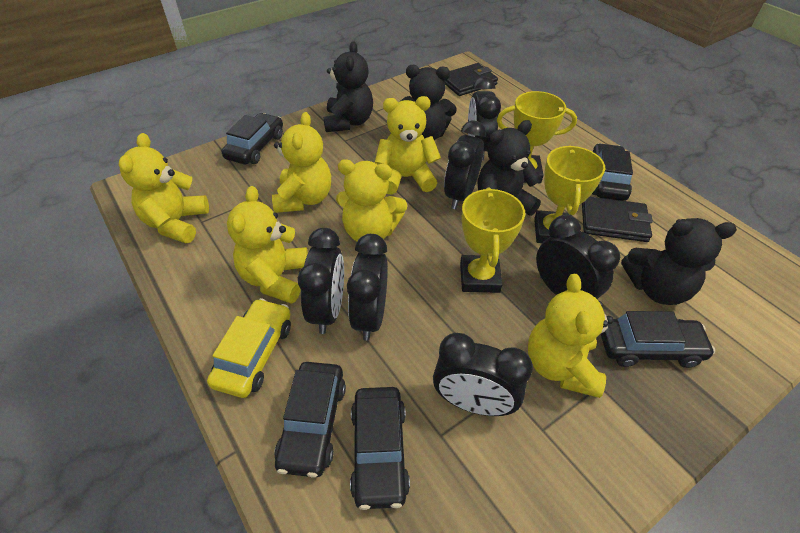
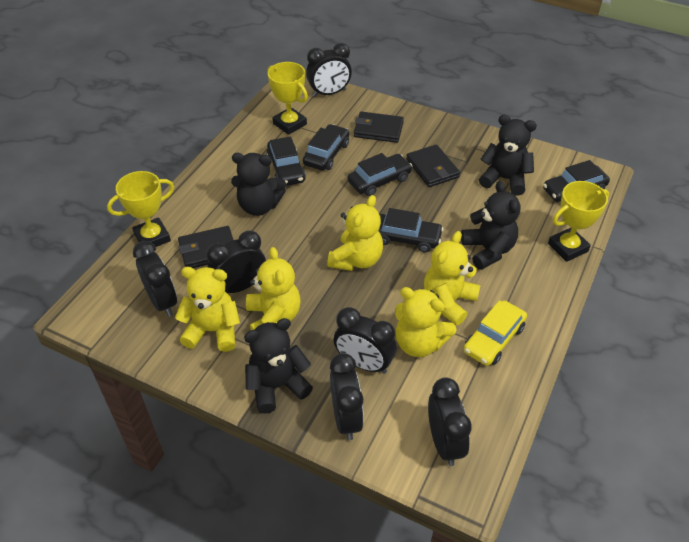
black wallet: [445,63,498,96] [582,197,653,242] = 2 -> [178,226,233,268] [354,111,404,143] [406,144,460,187] = 3
yellow teddy bear: [119,133,209,243] [227,186,308,304] [272,112,331,213] [336,159,407,241] [375,96,441,195] [528,274,614,398] = 6 -> [175,267,240,352] [246,247,301,330] [327,195,383,271] [395,287,457,357] [424,231,481,326] = 5

